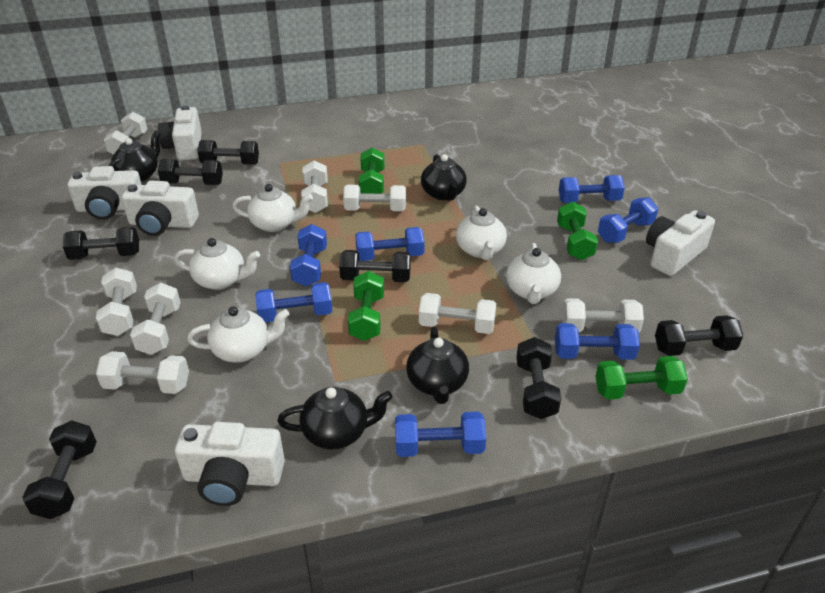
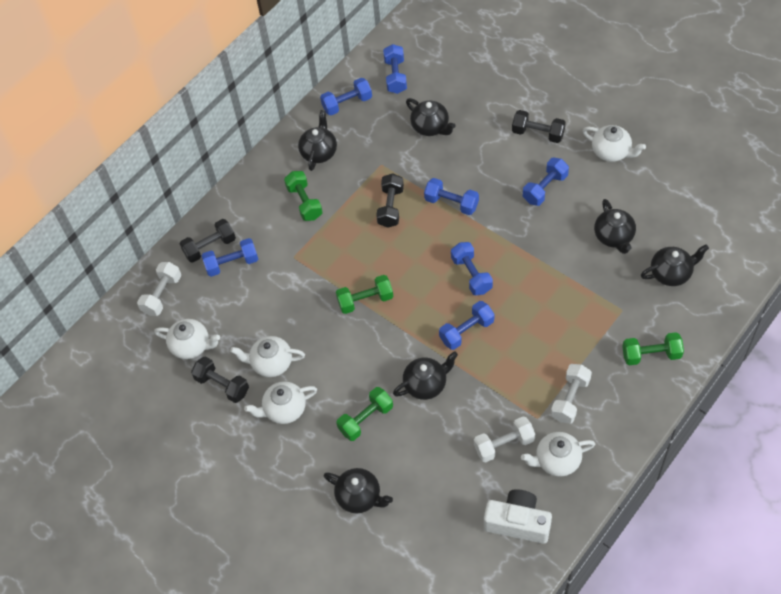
black dumbbell: [22,420,97,519] [63,227,139,260] [158,159,223,185] [198,140,259,165] [339,250,411,282] [516,337,561,419] [655,315,743,356] = 7 -> [180,219,236,263] [191,356,249,403] [376,173,404,228] [512,110,566,143] = 4
black teapot: [108,131,160,182] [277,387,393,449] [406,327,469,404] [421,154,467,201] = 4 -> [298,110,337,171] [324,468,393,513] [393,351,458,400] [406,98,455,136] [594,199,636,254] [641,245,709,286] = 6
white camera: [67,166,142,220] [121,181,199,236] [158,105,202,161] [175,422,285,506] [646,210,715,276] = 5 -> [484,489,552,544] = 1
white dumbbell: [96,268,137,336] [96,351,189,394] [104,112,147,155] [130,283,181,355] [301,161,328,213] [343,185,406,211] [419,293,496,334] [562,298,644,332] = 8 -> [137,262,181,316] [474,416,535,462] [551,364,592,424] = 3

